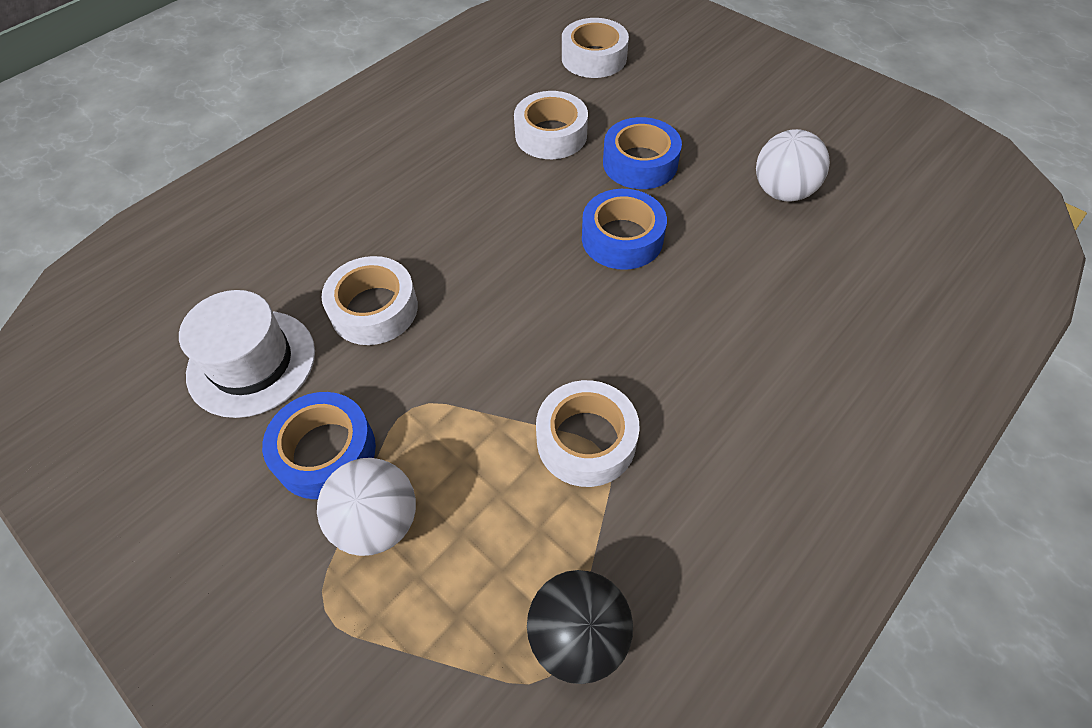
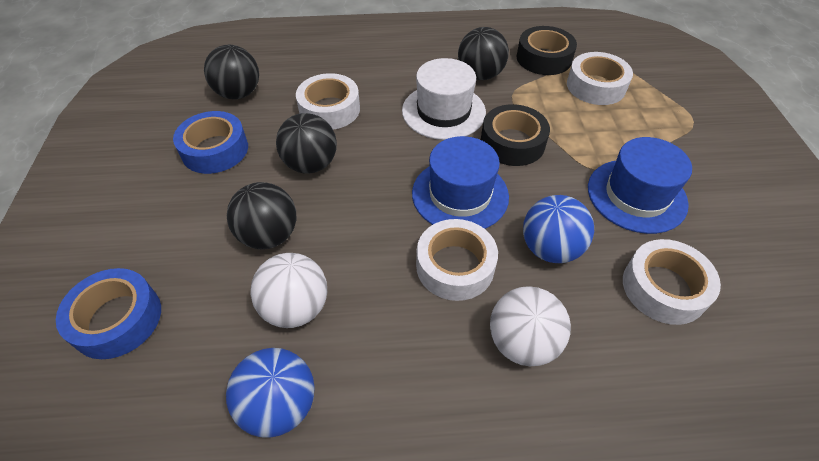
black ball: [527,570,633,684] = 1 -> [204,45,259,99] [227,182,296,249] [276,113,337,174] [458,27,509,80] = 4
black tape: none = 0 -> [481,104,550,166] [517,26,577,75] = 2
blue ball: none = 0 -> [226,348,314,438] [523,195,594,263] = 2
blue hat: none = 0 -> [412,136,509,229] [588,137,692,234] = 2
blue tape: [262,392,376,499] [582,189,667,270] [603,117,682,189] = 3 -> [56,268,161,359] [173,111,248,174] = 2

